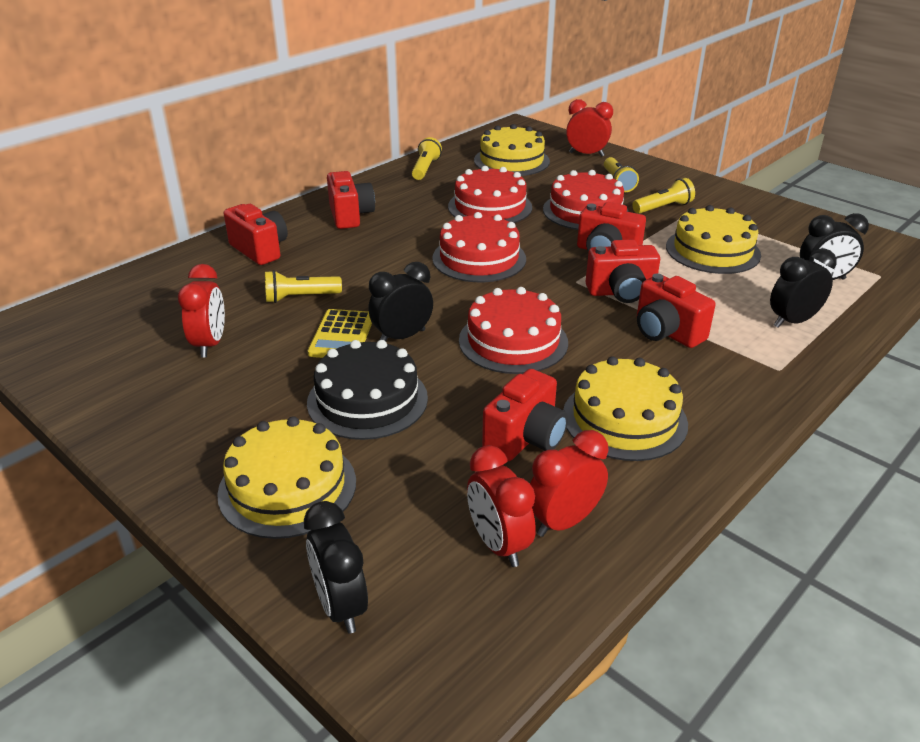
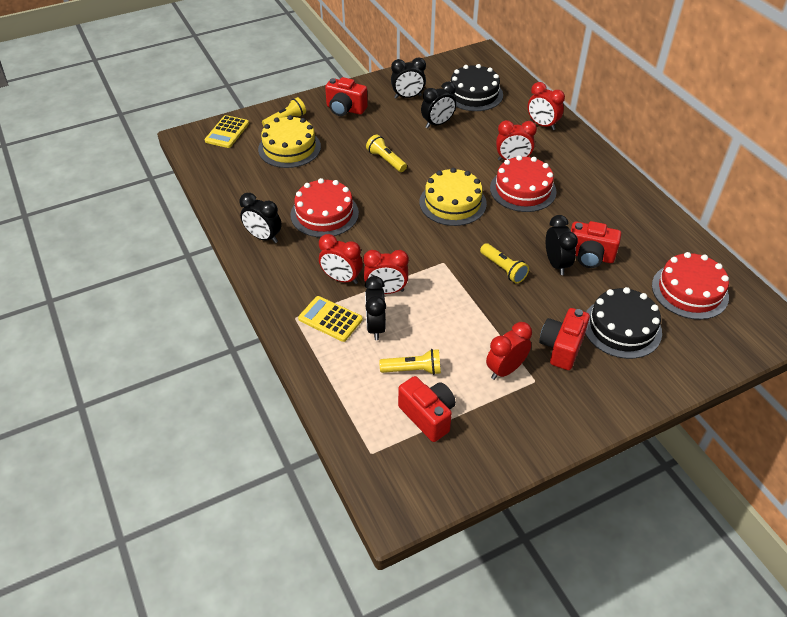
black cake: [307,340,428,440] = 1 -> [451,64,503,111] [585,287,662,359] = 2
black clock: [304,501,368,634] [368,262,433,341] [770,249,837,328] [800,213,869,280] = 4 -> [239,193,282,243] [364,276,386,340] [391,58,426,99] [421,82,456,128] [546,215,578,275] = 5
red cake: [432,212,526,282] [448,166,532,223] [459,287,568,374] [543,170,628,230] = 4 -> [291,178,359,237] [490,155,557,212] [652,252,729,320] = 3
red camera: [224,204,288,265] [327,171,375,229] [482,369,568,461] [577,202,646,252] [585,239,660,303] [637,274,715,348] = 6 -> [325,77,368,116] [398,376,456,442] [539,308,590,370] [571,221,621,268] = 4
red clock: [178,264,225,357] [467,445,536,567] [530,430,609,537] [566,99,613,157] = 4 -> [319,234,363,284] [363,250,409,294] [486,322,532,380] [496,120,537,161] [528,82,565,130] = 5
yellow cake: [217,416,356,539] [474,124,550,176] [563,356,688,461] [666,205,761,274] = 4 -> [258,115,321,168] [419,168,487,226] = 2
yellow calculator: [308,309,372,358] = 1 -> [204,115,249,148] [298,296,363,342] = 2

